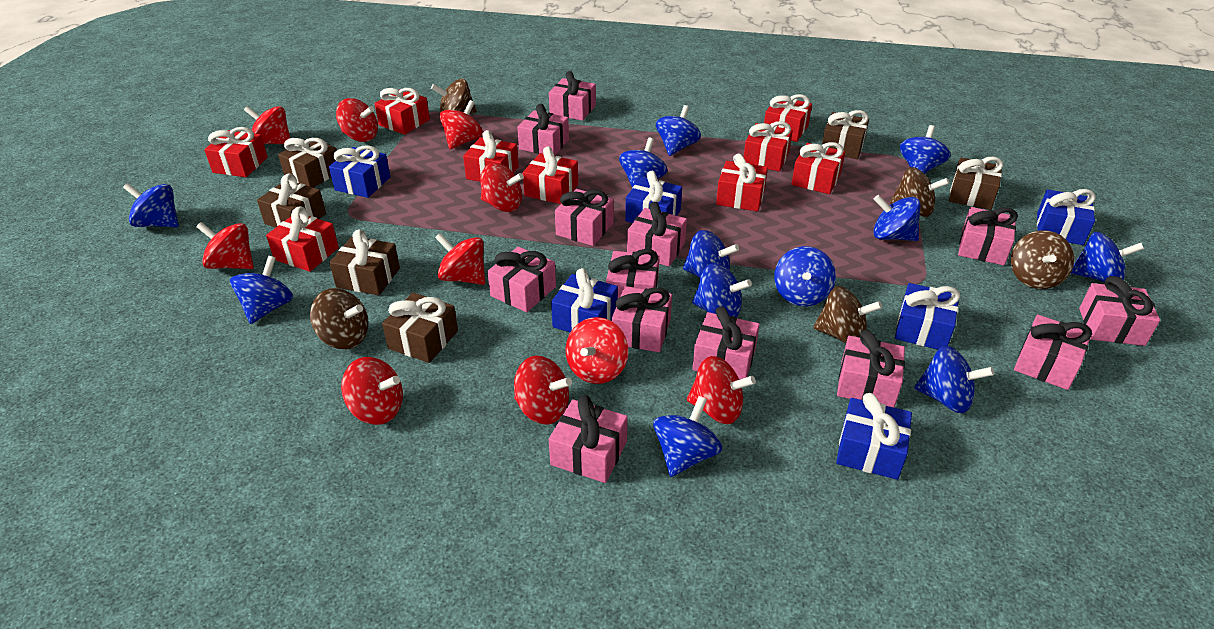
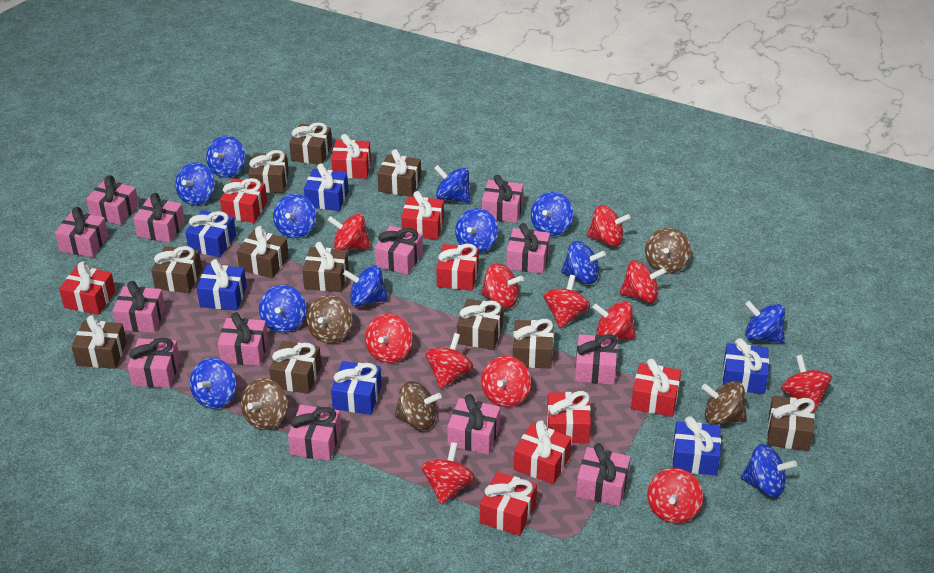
brown gift: [257,173,326,228] [278,137,337,188] [329,229,400,295] [382,292,458,363] [822,110,869,159] [949,157,1004,210] = 6 -> [72,315,127,369] [151,246,202,293] [237,226,289,278] [248,150,289,193] [269,341,321,394] [289,122,332,164] [302,242,349,292] [377,149,421,197] [457,299,504,350] [513,319,554,369] [767,396,815,451] = 11
red spinning top: [196,222,254,269] [244,106,290,144] [336,98,378,142] [341,357,403,425] [435,233,485,285] [440,100,483,149] [480,163,524,212] [514,356,572,424] [565,317,628,384] [687,356,756,424] = 10 -> [327,214,371,251] [365,314,412,363] [422,442,475,505] [425,333,473,389] [481,263,524,309] [481,356,531,407] [544,275,590,328] [587,205,631,247] [592,301,636,340] [619,260,666,303] [647,468,703,523] [781,355,832,413] = 12

